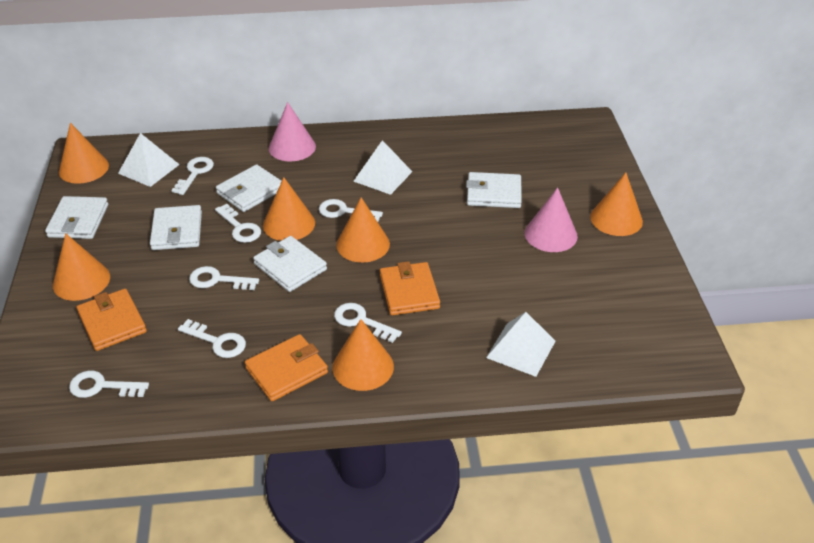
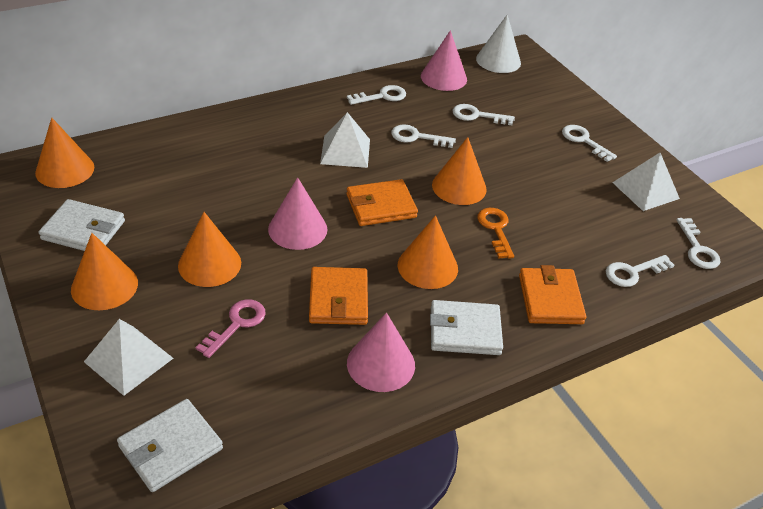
orange cone: [53,233,110,301] [59,123,109,184] [263,177,315,241] [333,319,394,391] [336,197,390,263] [590,173,643,236] = 6 -> [35,118,94,188] [71,233,138,310] [178,212,241,287] [398,215,458,289] [432,137,487,205] = 5
orange key: none = 0 -> [477,208,514,259] = 1
pink cone: [269,102,316,161] [525,187,578,252] = 2 -> [268,177,328,250] [347,312,415,392] [421,30,467,91] = 3
pink key: none = 0 -> [196,299,266,358] = 1
white cone: none = 0 -> [476,15,521,73] = 1
white key: [69,370,149,398] [171,157,214,195] [178,319,246,358] [189,266,259,290] [215,204,261,243] [319,199,383,222] [334,303,402,343] = 7 -> [347,85,406,105] [391,124,456,148] [452,104,515,125] [562,125,617,162] [606,255,675,287] [676,218,721,269] = 6
white wallet: [45,196,108,239] [150,205,202,250] [216,164,282,212] [253,236,327,292] [466,172,522,208] = 5 -> [39,199,125,251] [117,399,223,492] [430,300,503,355] = 3

